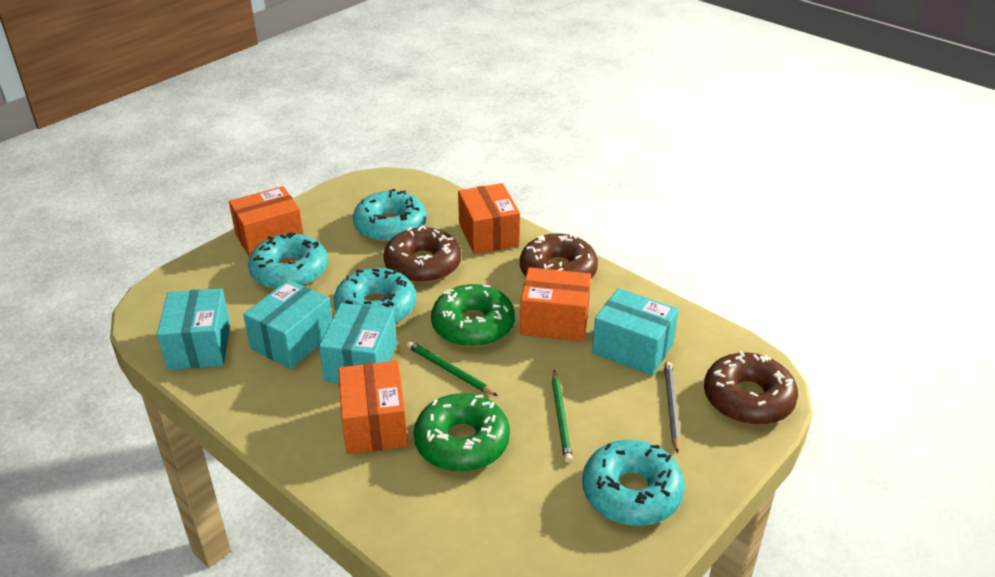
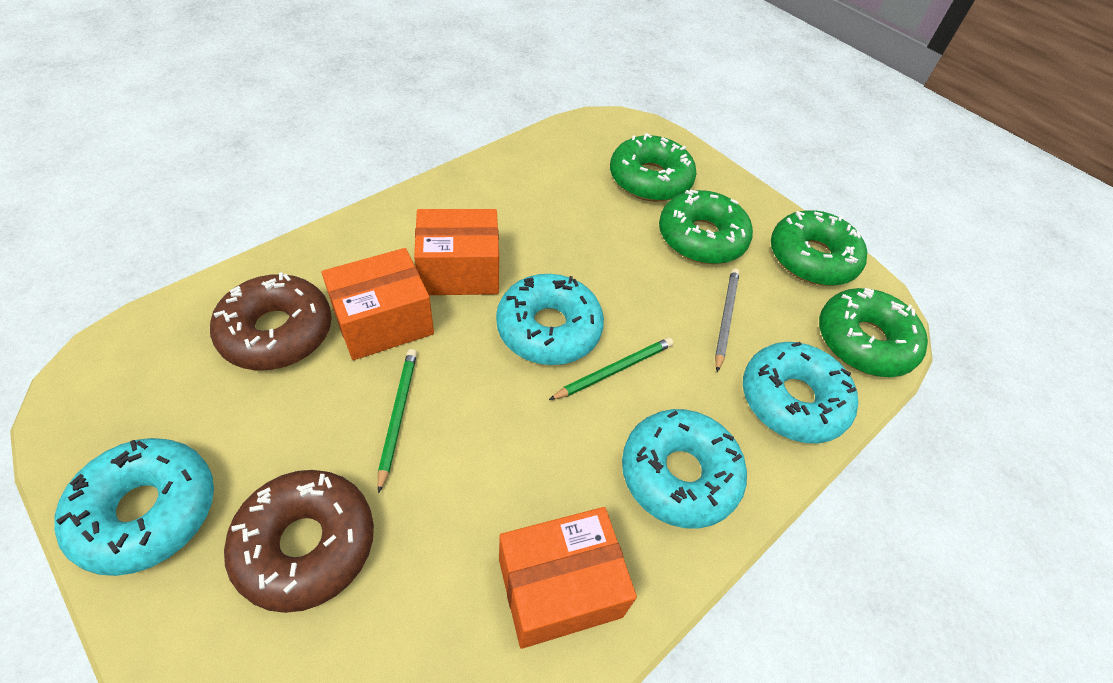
brown donut: [384,225,461,283] [520,233,598,279] [704,351,798,425] = 3 -> [210,272,332,370] [224,470,374,613] = 2
green donut: [414,393,510,472] [431,284,515,347] = 2 -> [610,133,696,202] [659,190,753,264] [771,210,867,286] [819,288,928,377] = 4
orange box: [229,186,304,258] [338,361,408,454] [458,183,520,254] [520,267,591,342] = 4 -> [322,248,434,360] [414,209,499,295] [499,507,637,649] = 3
turquoise box: [157,288,230,370] [243,280,332,369] [319,303,397,384] [592,288,679,375] = 4 -> none = 0

